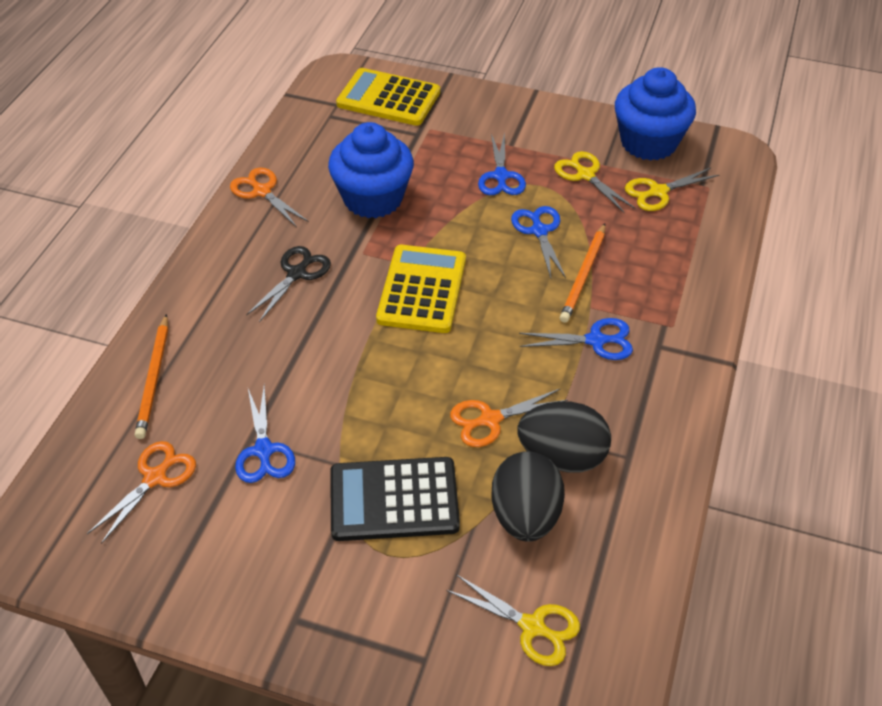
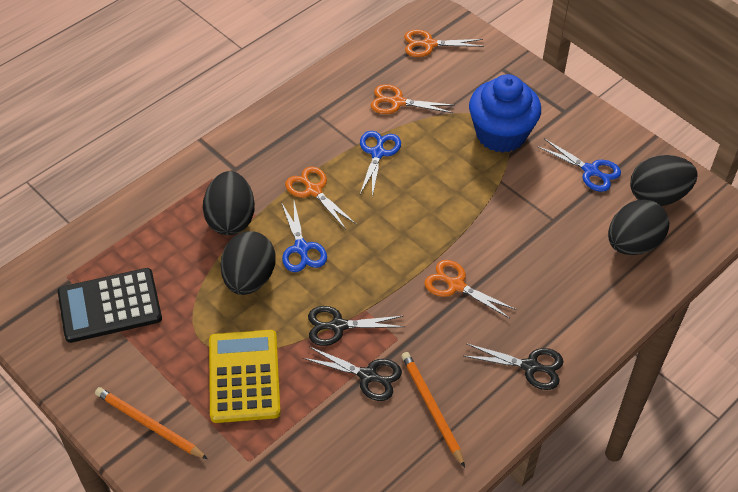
black egg: [491,451,565,542] [518,401,611,473] = 2 -> [203,171,255,235] [221,231,276,295] [608,200,669,255] [630,155,698,206] = 4
black scissors: [246,246,331,322] = 1 -> [303,346,402,401] [308,306,405,346] [464,343,564,390] = 3
blue cupcake: [328,122,414,218] [615,67,696,161] = 2 -> [469,74,541,153] = 1
blue scissors: [235,386,295,483] [478,132,526,195] [511,206,566,278] [519,318,633,360] = 4 -> [281,202,327,272] [360,131,401,197] [537,139,621,192] = 3
orange scissors: [87,441,196,544] [230,167,309,227] [450,388,568,447] = 3 -> [285,166,356,229] [371,84,455,114] [404,30,484,57] [424,260,516,319] = 4
yellow calculator: [336,68,440,126] [376,245,466,333] = 2 -> [209,330,281,423] = 1
yellow scissors: [446,574,580,666] [554,151,635,213] [625,168,719,211] = 3 -> none = 0

